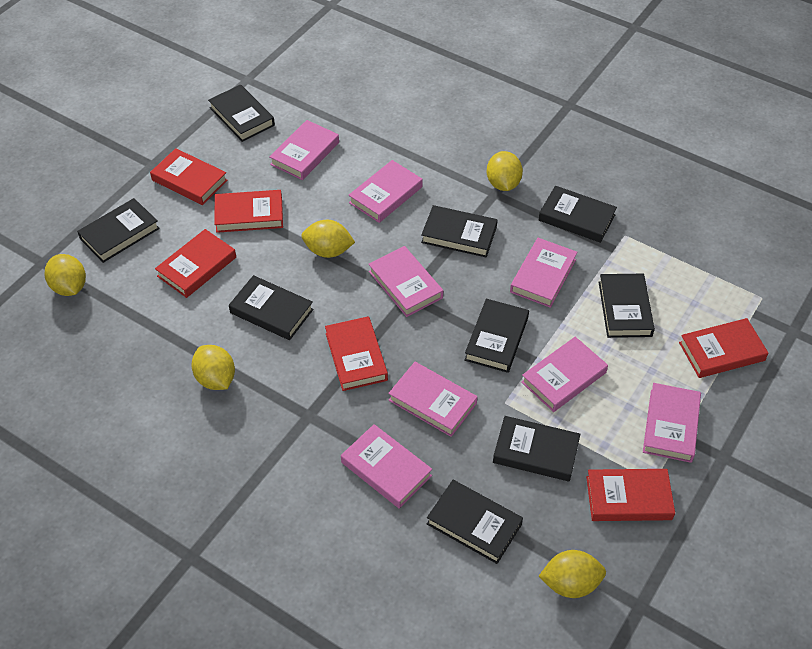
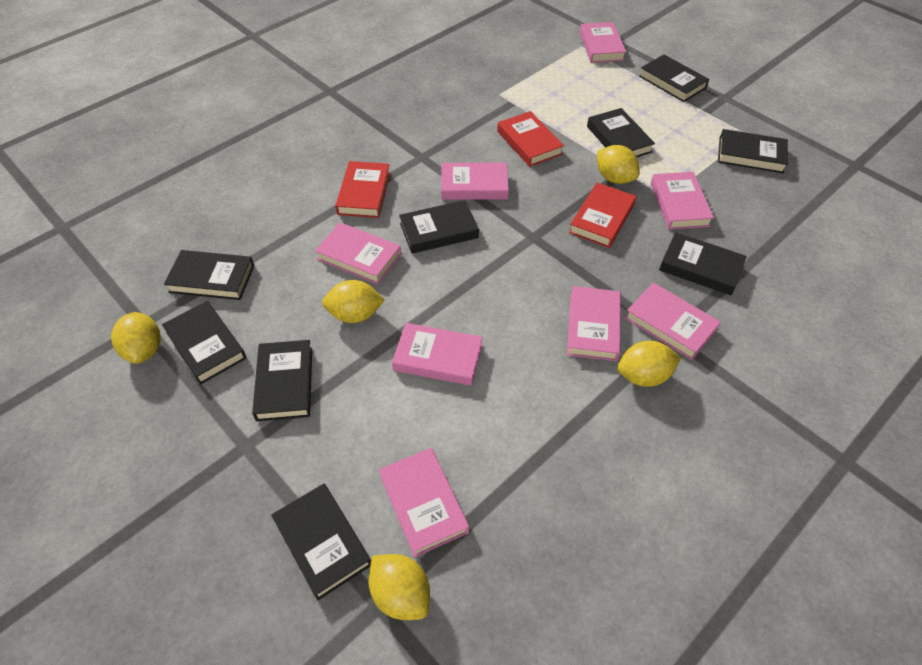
red book: [150,148,228,205] [155,229,236,298] [214,190,283,233] [325,316,388,391] [586,469,675,521] [679,318,768,378] = 6 -> [335,161,390,218] [497,111,564,167] [569,183,636,248] = 3

